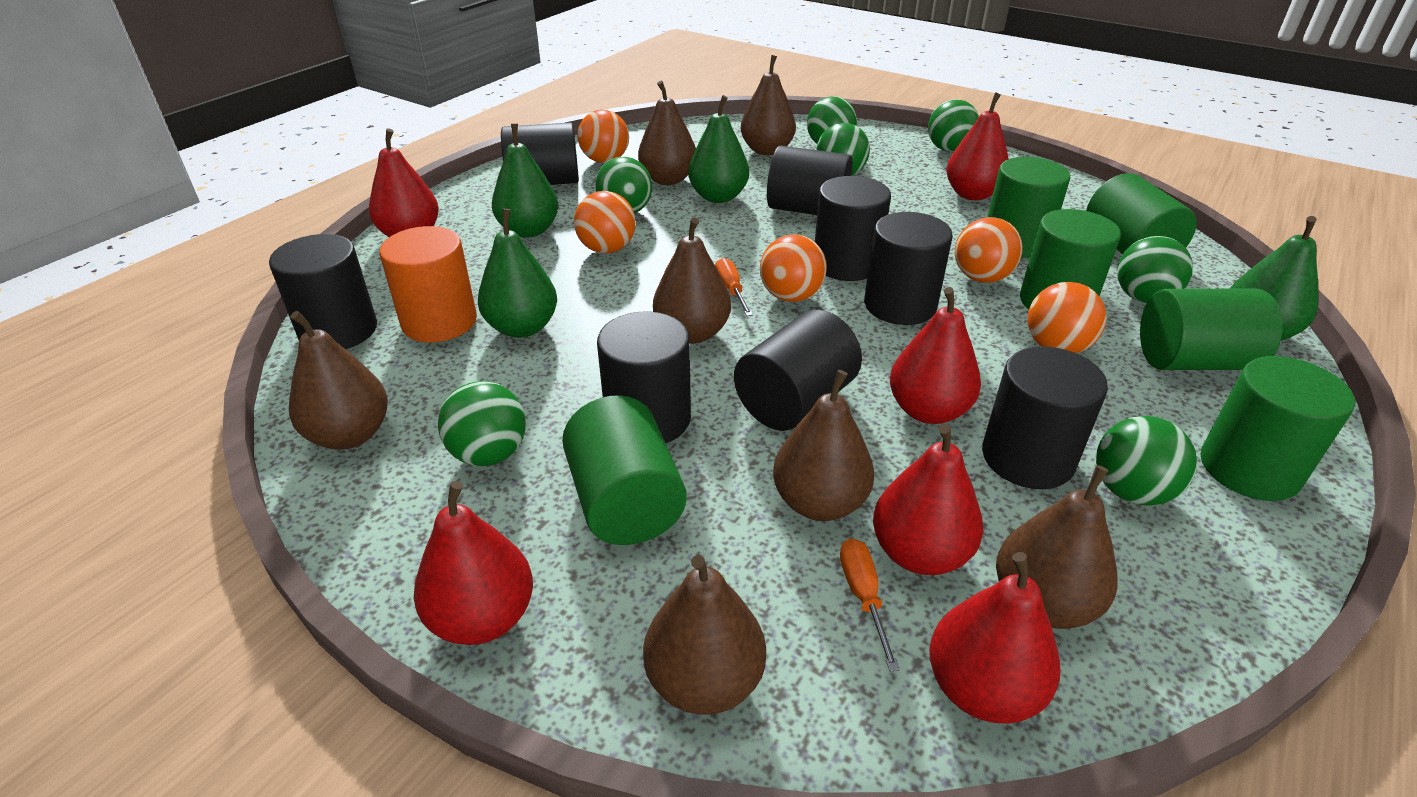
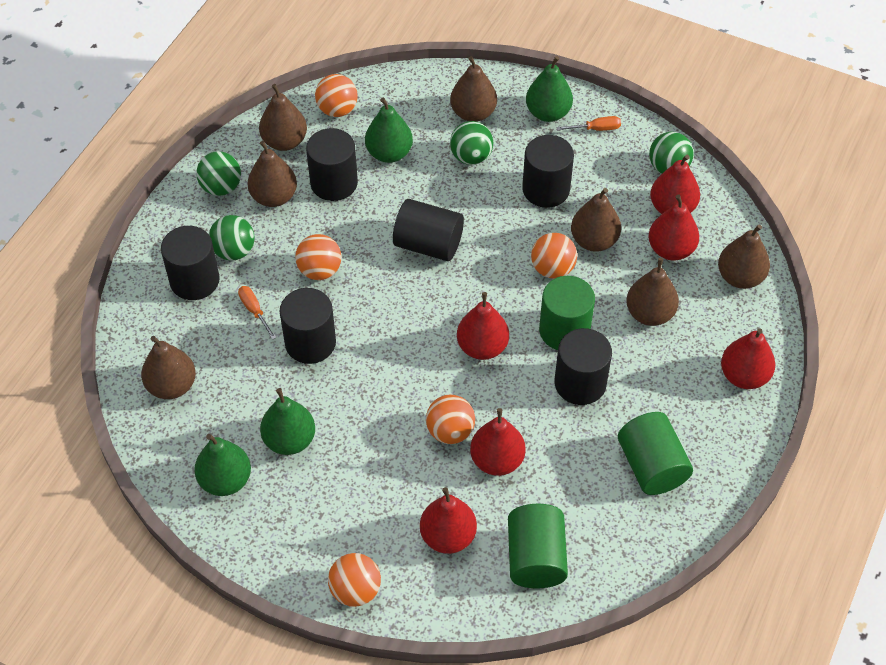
black cylinder: [269,234,377,349] [501,123,579,185] [597,311,691,443] [734,310,862,431] [767,146,853,215] [815,176,891,281] [864,212,953,325] [982,346,1108,489] = 8 -> [161,226,220,300] [280,288,336,364] [306,128,358,201] [393,199,464,261] [522,135,574,208] [554,328,612,405] = 6
green ball: [438,381,526,466] [595,157,652,214] [807,96,857,144] [816,123,870,176] [928,99,979,152] [1096,416,1197,506] [1117,236,1193,303] = 7 -> [196,151,241,196] [209,215,255,261] [450,121,493,165] [649,132,693,174] = 4
green cylinder: [562,395,687,545] [988,157,1070,258] [1020,209,1121,309] [1086,173,1197,254] [1140,289,1283,370] [1201,356,1355,501] = 6 -> [508,504,568,588] [539,276,595,350] [618,412,693,495] = 3
orange cylinder: [379,226,477,342] = 1 -> none = 0

